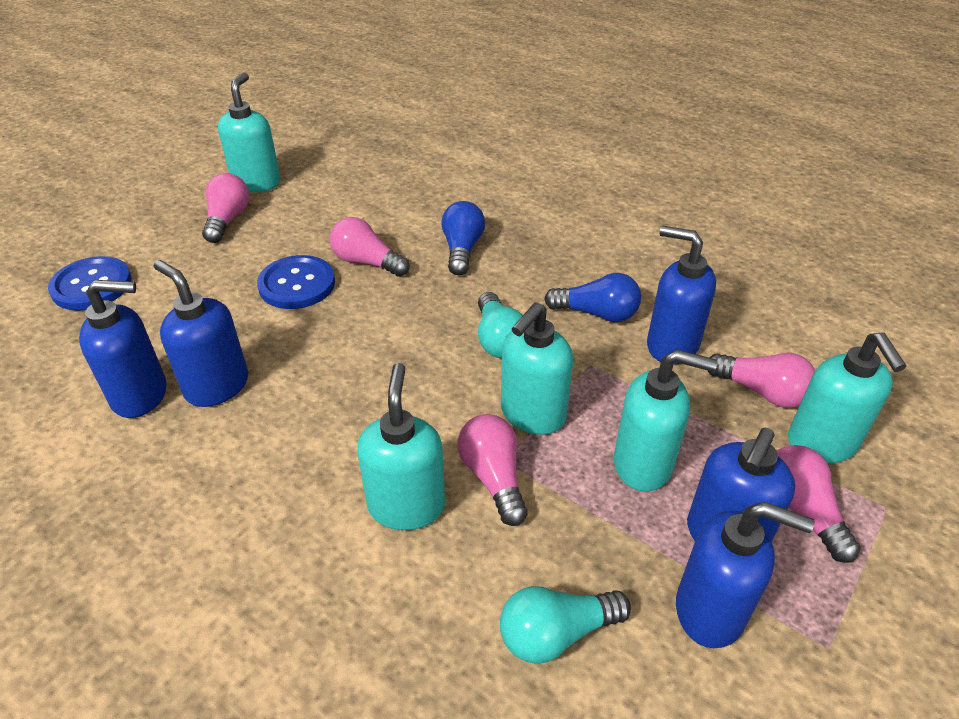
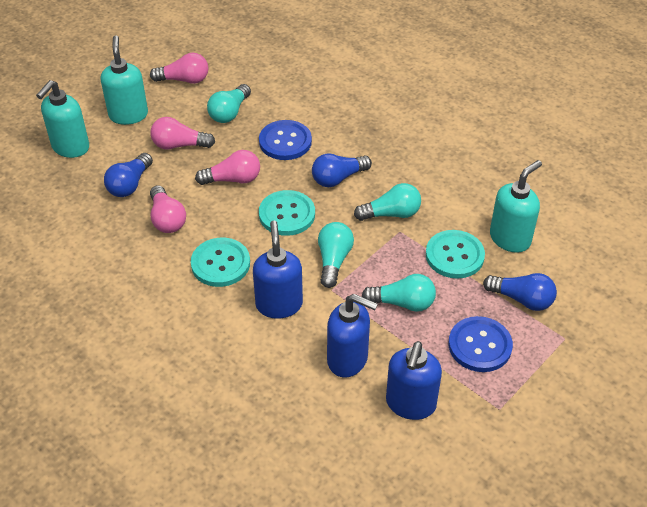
blue light bulb: [441,201,485,275] [544,273,641,322] = 2 -> [104,153,153,197] [312,153,372,187] [483,273,557,311] = 3
blue soap dispenser: [79,280,166,418] [154,260,248,407] [647,226,716,365] [676,502,815,648] [687,428,795,541] = 5 -> [253,220,303,319] [327,294,378,378] [386,341,442,420] = 3
pink light bulb: [202,173,249,243] [330,217,410,277] [458,414,528,526] [708,353,815,408] [777,445,861,563] = 5 -> [150,53,209,84] [150,117,215,150] [150,185,186,233] [195,150,260,185] = 4
turquoise button: none = 0 -> [191,238,250,287] [259,190,315,236] [426,230,485,279] = 3
turquoise light bulb: [478,292,523,358] [500,586,631,664] = 2 -> [207,84,251,123] [318,222,354,288] [354,183,421,221] [362,274,436,312] = 4
turquoise soap dispenser: [218,73,281,192] [357,363,445,530] [501,302,573,435] [614,349,718,492] [788,332,907,463] = 5 -> [36,80,89,158] [101,35,148,125] [490,160,542,253] = 3

